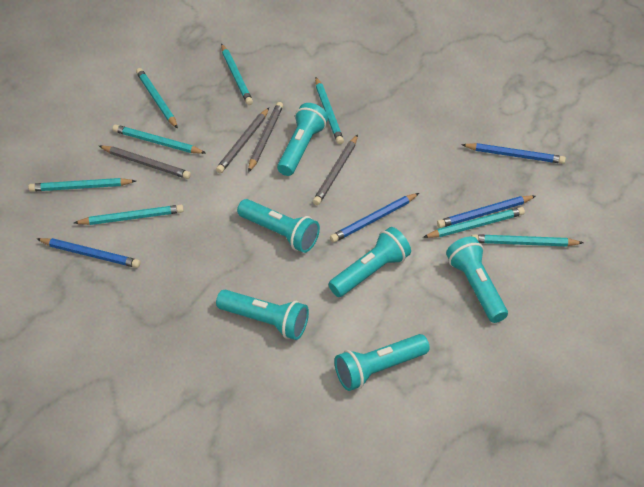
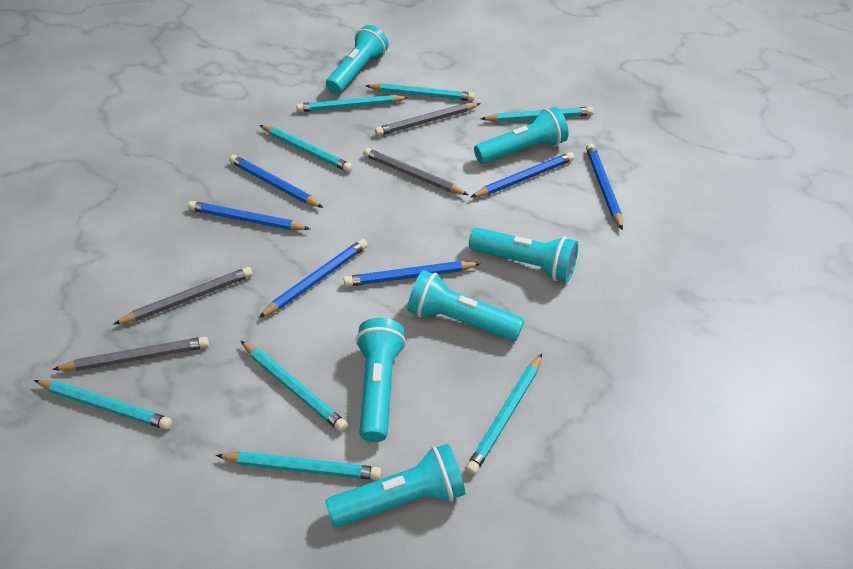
blue pencil: [37,238,140,268] [330,193,419,243] [437,196,536,228] [462,143,566,164] = 4 -> [188,201,310,230] [229,155,324,208] [259,239,368,318] [344,261,481,287] [471,152,574,197] [586,143,623,230] = 6

